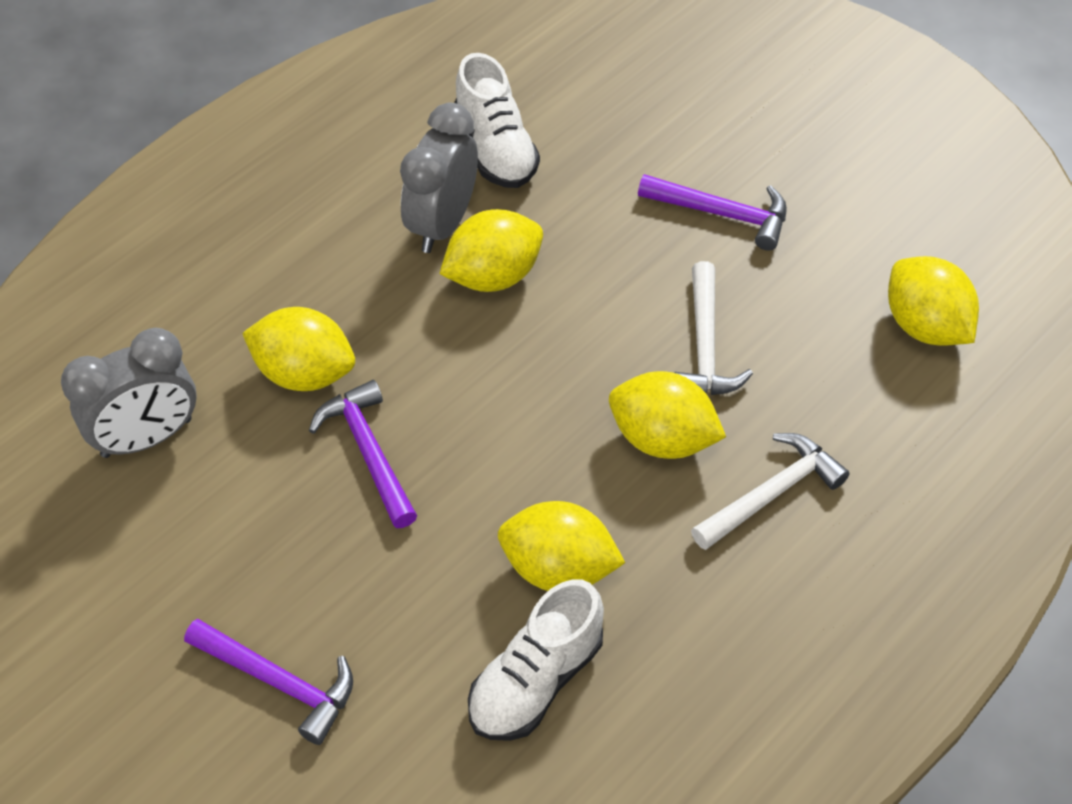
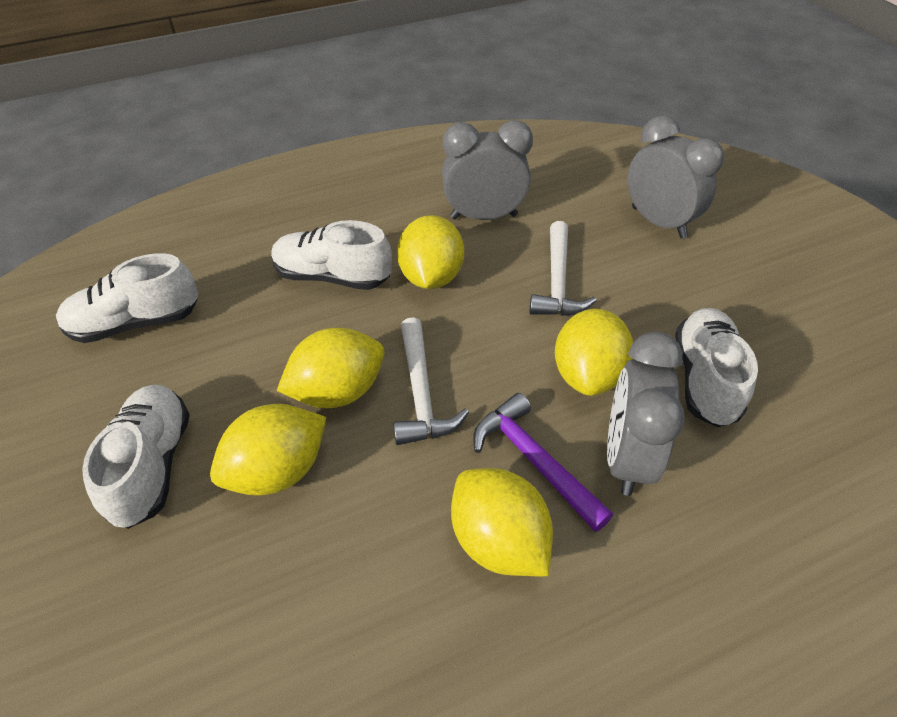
grey clock: [61,328,196,458] [400,103,478,253] = 2 -> [442,120,533,220] [607,332,685,496] [628,115,724,238] = 3
purple hammer: [184,618,353,745] [309,380,417,528] [638,174,787,251] = 3 -> [473,393,613,532] = 1
white shoe: [454,53,540,188] [468,579,604,741] = 2 -> [56,253,198,343] [82,385,190,529] [271,220,392,290] [675,308,758,427] = 4

